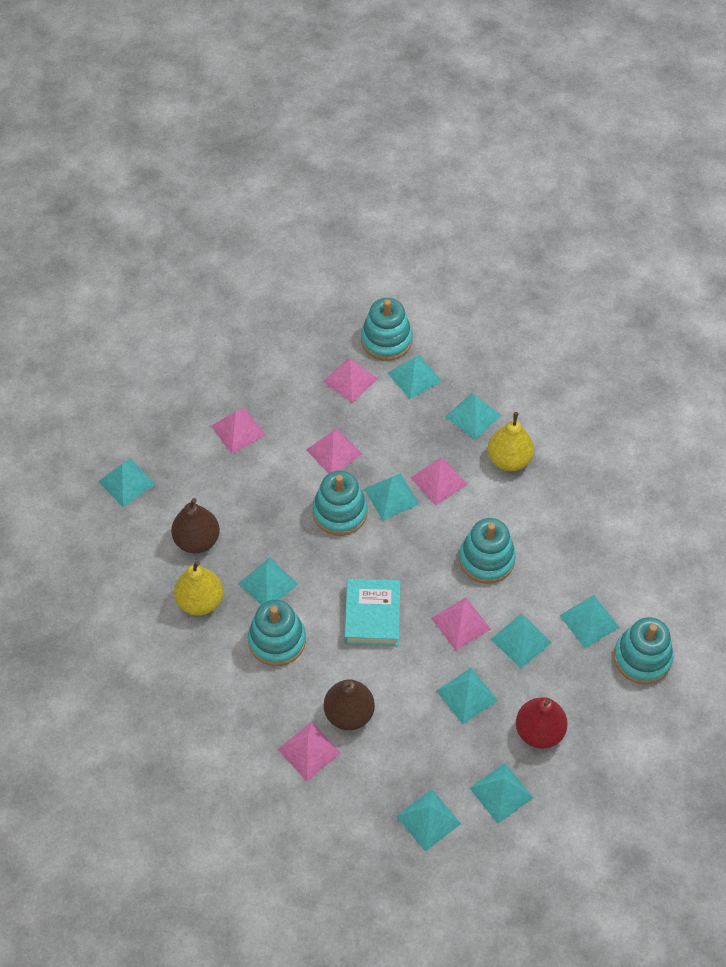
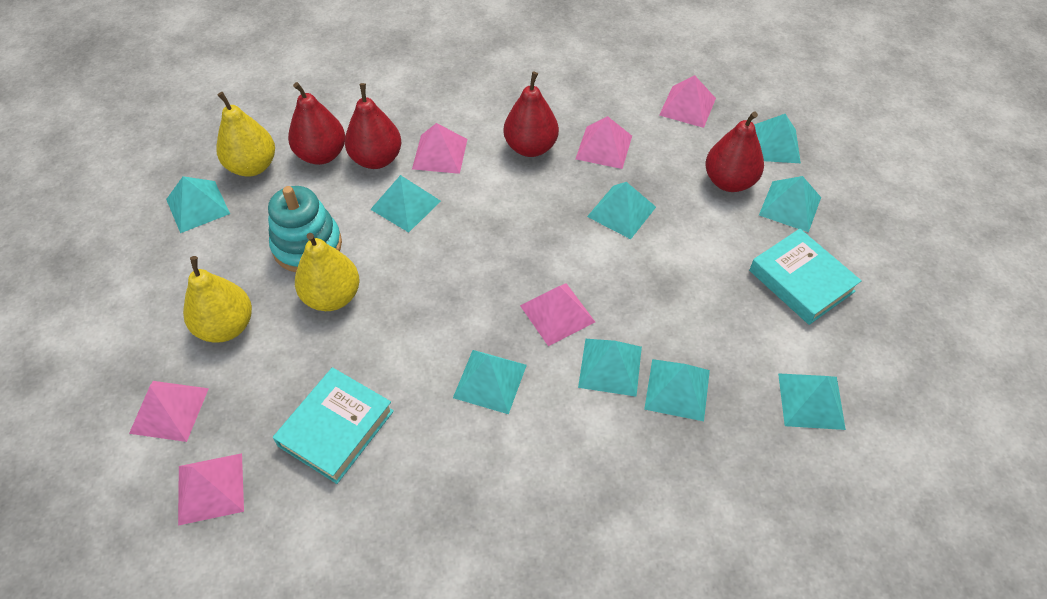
brown pear: [171,498,220,553] [324,679,375,730] = 2 -> none = 0
red pear: [516,697,568,749] = 1 -> [288,82,345,165] [345,83,401,169] [504,72,559,157] [705,111,764,192] = 4
turquoise book: [344,579,401,646] = 1 -> [273,367,394,484] [749,229,862,325] = 2
turquoise pyramid: [98,458,155,507] [238,558,298,605] [364,473,419,520] [388,355,442,399] [396,789,461,852] [437,668,498,724] [446,393,502,440] [470,763,533,824] [491,613,552,669] [559,595,620,648] = 10 -> [166,176,230,233] [370,175,441,232] [453,350,527,414] [578,339,642,397] [587,182,656,239] [644,359,710,421] [754,114,801,163] [759,176,821,232] [778,373,846,430] = 9
turquoise stacking toy: [248,600,306,666] [312,471,368,536] [361,298,412,361] [459,518,516,584] [614,617,673,684] = 5 -> [268,186,342,272] = 1
yellow pear: [174,560,223,616] [487,412,534,471] = 2 -> [183,256,252,342] [216,92,275,177] [295,233,360,311] = 3

